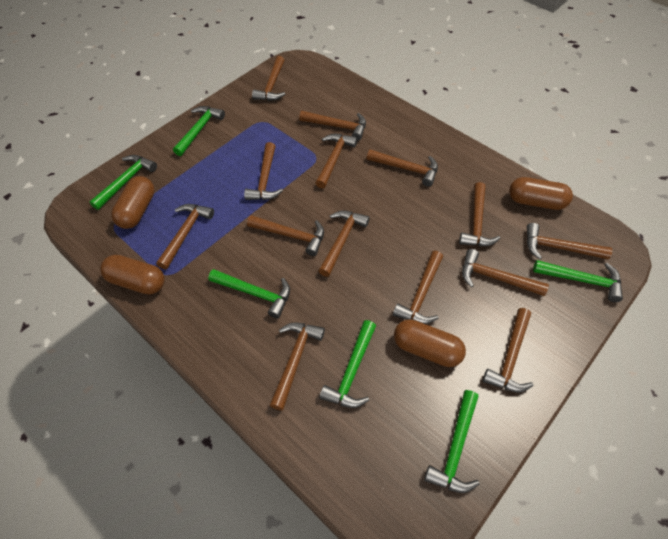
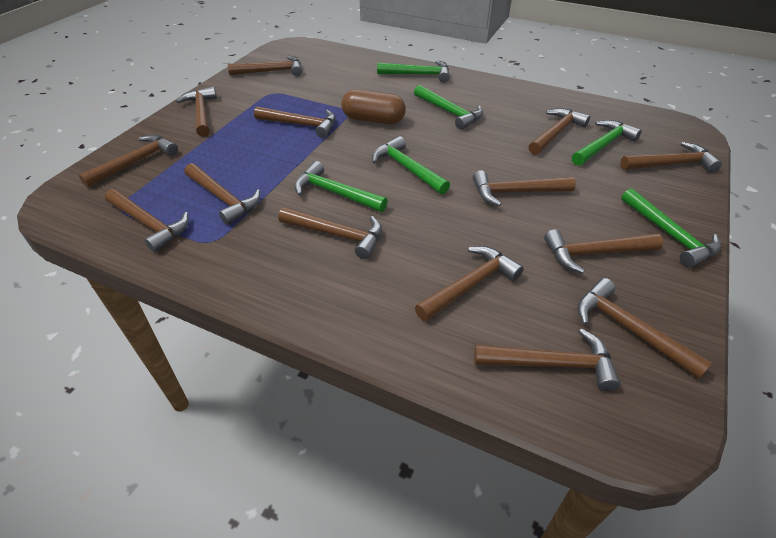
brown capsule: [100,255,165,294] [111,176,155,229] [394,319,466,367] [509,177,573,210] = 4 -> [341,89,406,124] = 1

